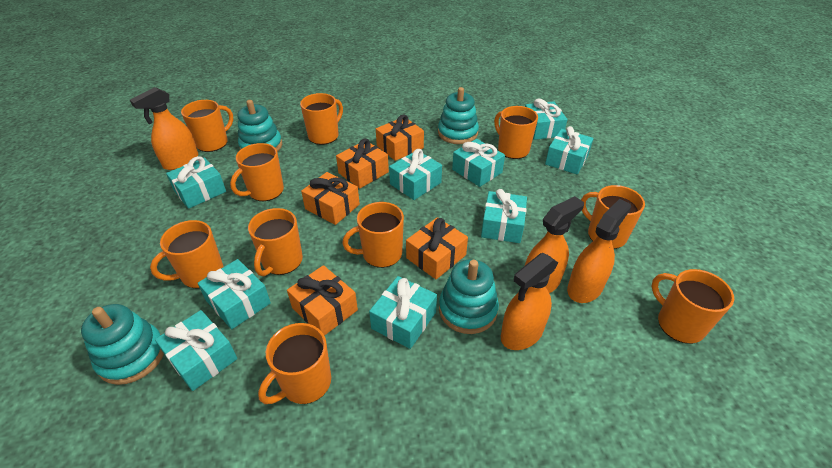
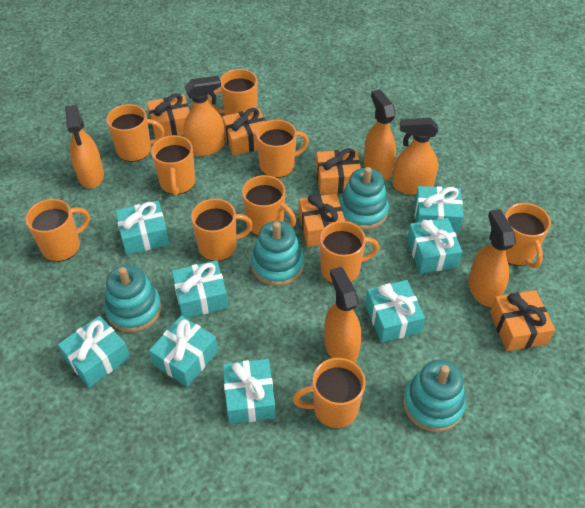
orange spray bottle: [130,87,198,170] [501,253,558,350] [525,196,584,293] [567,199,631,303] = 4 -> [65,105,104,188] [183,76,225,156] [324,267,361,363] [364,89,396,180] [392,118,438,195] [468,209,516,307] = 6
turquoise gift: [155,310,237,391] [166,156,226,209] [198,259,271,329] [369,276,437,349] [389,149,442,200] [452,139,505,187] [481,189,527,243] [525,98,568,140] [545,126,594,175] = 9 -> [58,316,130,387] [115,201,169,255] [149,316,218,387] [172,260,228,318] [223,359,276,424] [365,280,425,343] [407,218,463,274] [415,186,463,233] = 8

